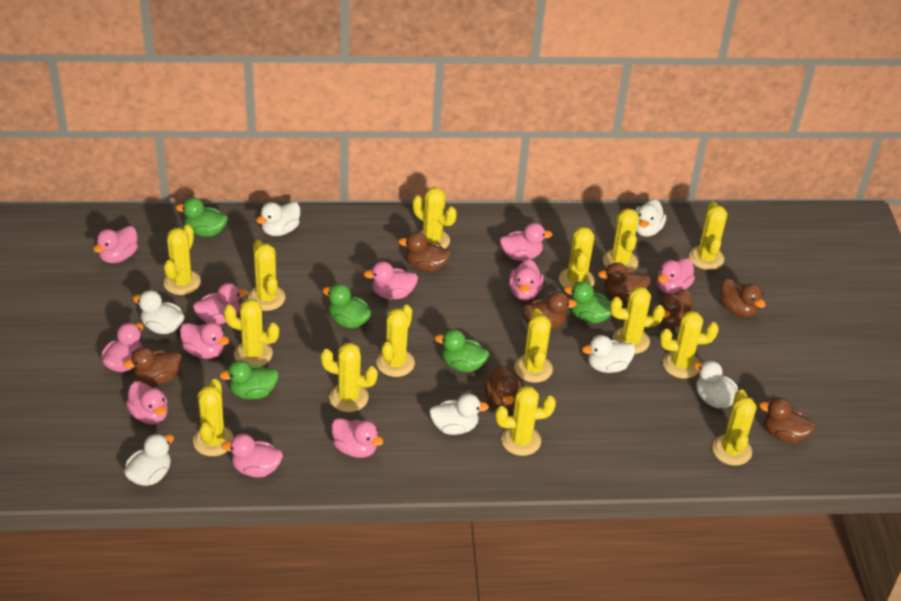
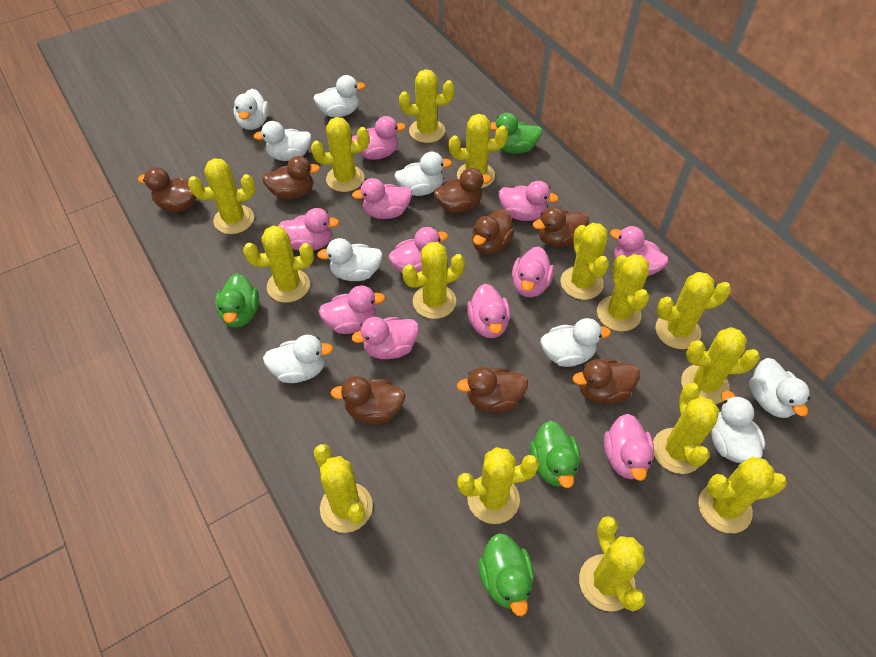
green duck: [175,198,228,237] [219,360,279,400] [323,284,372,328] [435,329,489,372] [564,281,612,323] = 5 -> [215,274,259,328] [478,533,534,616] [491,113,542,154] [530,421,580,488] = 4
white duck: [124,434,174,486] [133,290,185,334] [256,202,300,236] [429,394,489,435] [582,335,635,373] [635,199,666,237] [693,360,739,408] = 7 -> [234,88,269,130] [253,121,312,161] [263,335,333,383] [313,75,366,117] [317,238,383,281] [394,152,452,196] [541,318,611,367] [711,390,765,463] [749,358,810,418] = 9

